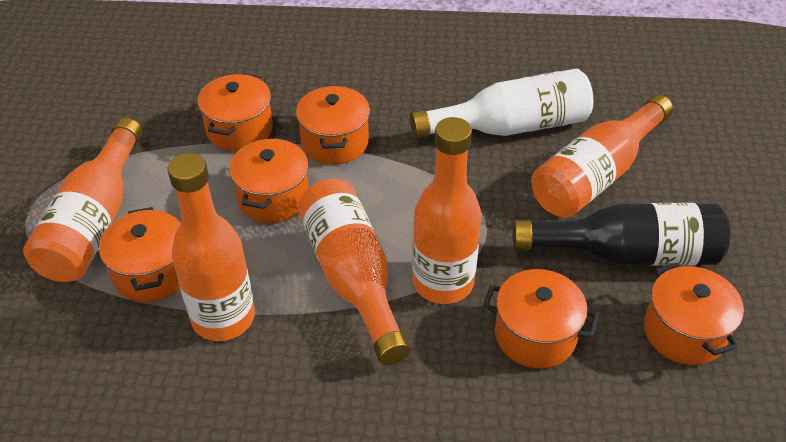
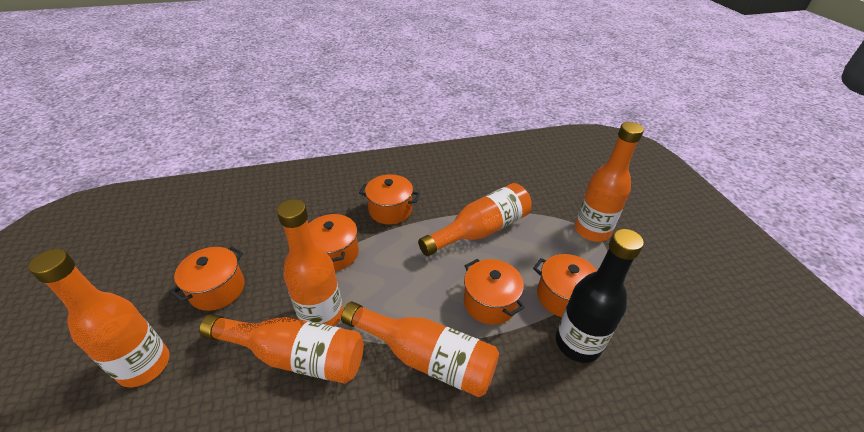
orange bottle: [23,117,142,282] [168,153,255,341] [298,179,410,365] [412,117,482,304] [531,95,673,218] = 5 -> [28,249,170,387] [199,314,364,384] [277,199,343,326] [341,302,499,397] [418,183,532,256] [575,122,644,242] = 6
orange pot: [99,207,181,302] [197,73,273,151] [229,137,309,223] [296,85,370,164] [483,269,599,369] [644,262,744,365] = 6 -> [170,246,245,311] [308,213,359,271] [359,174,420,225] [464,259,525,325] [533,254,597,317] = 5
white bottle: [410,69,593,138] = 1 -> none = 0

